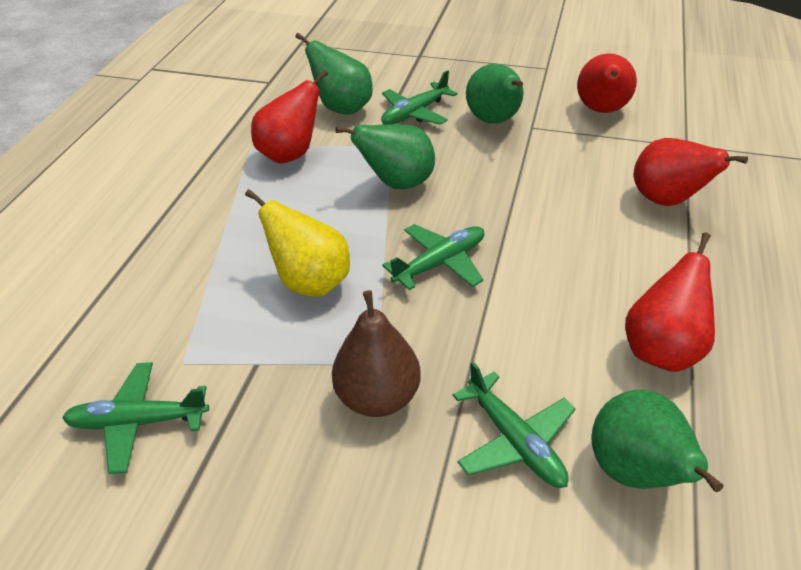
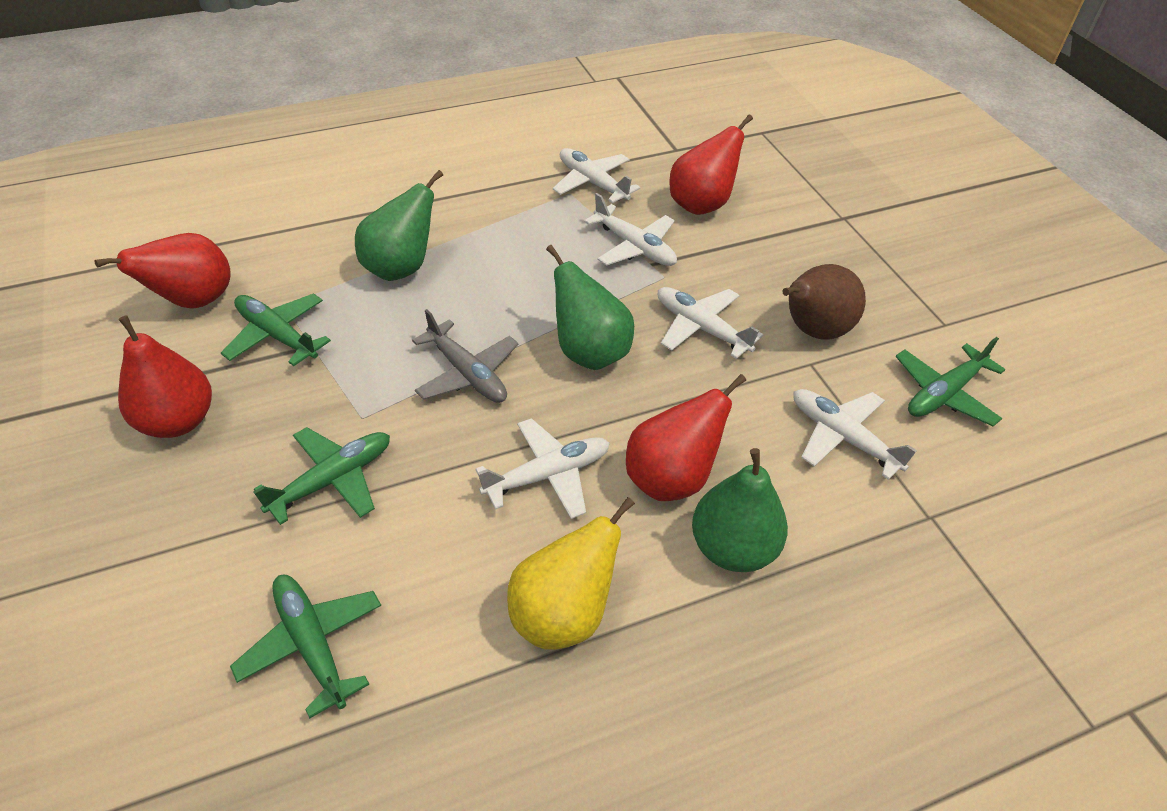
green pear: [295,33,373,115] [335,124,435,189] [466,64,524,124] [591,389,723,492] = 4 -> [355,170,443,281] [546,245,634,370] [692,448,788,572] = 3
grey plane: none = 0 -> [412,309,519,403] = 1
white plane: none = 0 -> [475,418,610,519] [553,148,640,203] [584,193,677,266] [658,287,763,359] [793,389,917,480] = 5

